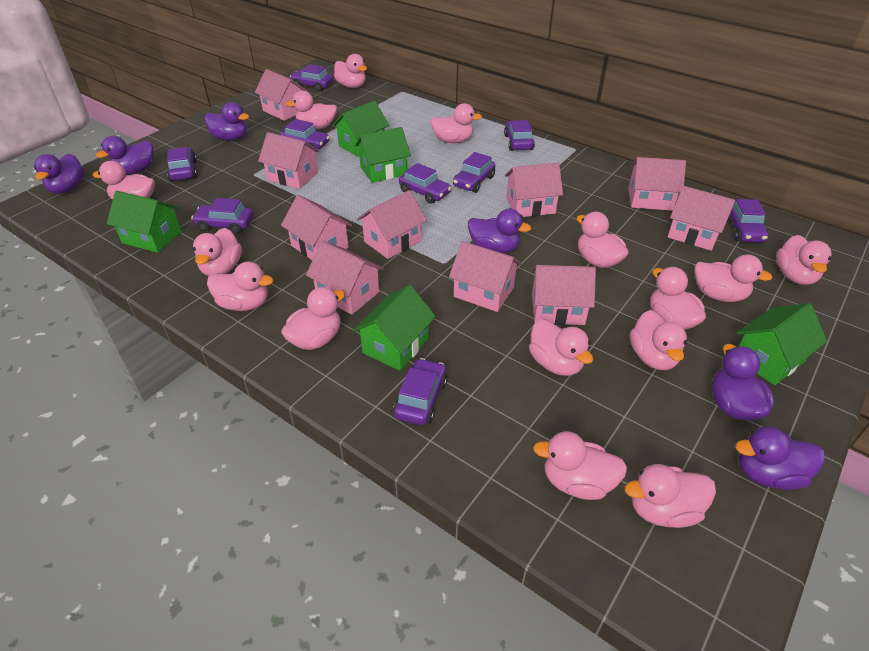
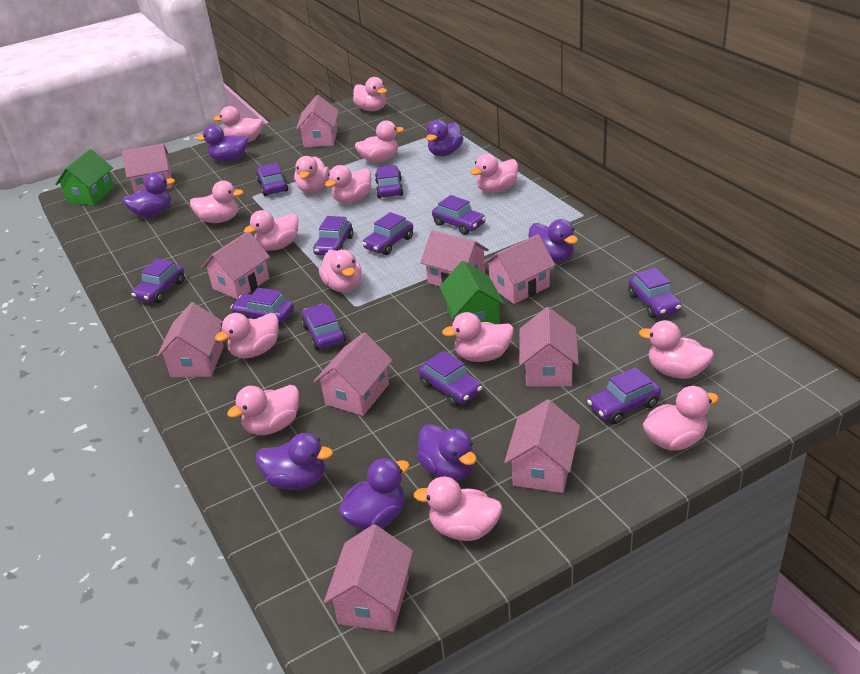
green house: [107,191,182,253] [332,100,389,157] [353,285,436,371] [355,127,411,183] [737,303,827,385] = 5 -> [55,149,114,206] [439,261,505,324] = 2
purple car: [167,147,197,181] [191,198,253,234] [280,119,330,149] [290,64,333,92] [393,358,447,425] [399,163,452,204] [453,152,495,193] [504,120,535,151] [727,199,769,242] = 9 -> [131,258,184,303] [231,288,294,324] [256,163,288,196] [301,304,346,350] [313,216,353,256] [362,212,413,255] [375,165,404,198] [418,351,483,407] [432,195,486,235] [587,367,661,424] [628,268,682,318] = 11
purple duck: [34,154,85,194] [96,136,153,175] [205,102,249,141] [468,209,531,254] [712,344,774,421] [735,426,825,490] = 6 -> [122,172,175,217] [196,124,248,162] [256,433,333,490] [338,458,410,531] [416,424,477,481] [426,120,464,156] [528,219,578,262] = 7

